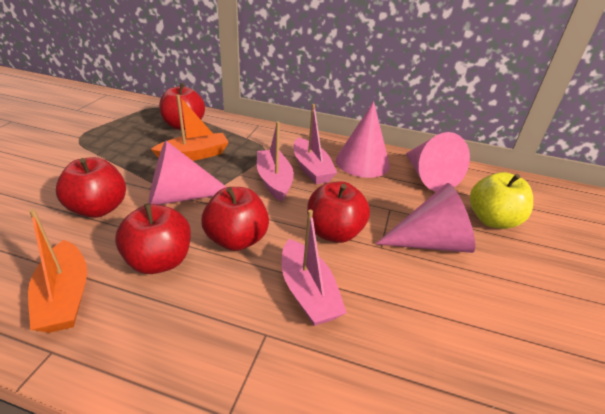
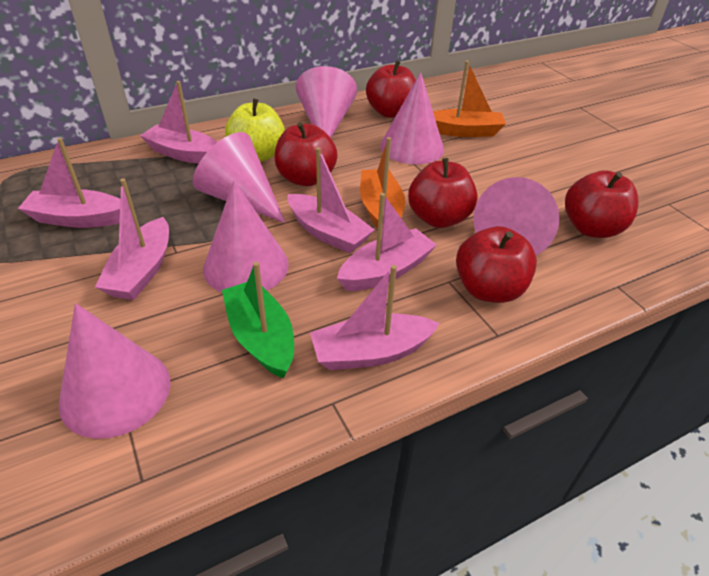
green boat: none = 0 -> [222,262,294,378] = 1
pink boat: [257,121,294,202] [282,210,347,326] [294,104,337,184] = 3 -> [18,138,120,228] [95,178,169,300] [140,81,217,164] [288,147,375,254] [310,265,440,370] [337,193,437,291] = 6
pink cone: [148,140,226,205] [336,101,390,178] [375,183,475,253] [406,132,470,192] = 4 -> [59,303,171,439] [193,132,285,223] [203,181,289,292] [296,66,357,138] [380,72,444,164] [473,177,560,255] = 6

